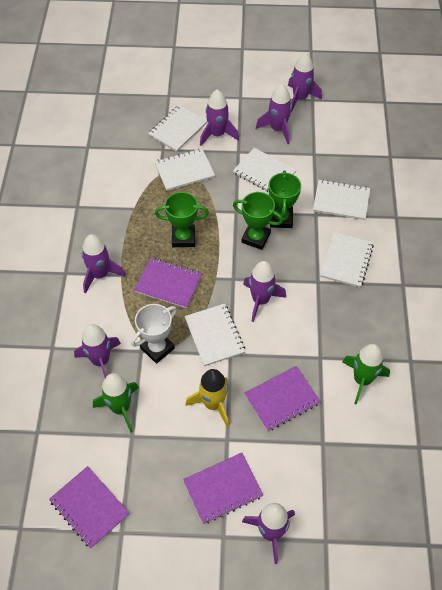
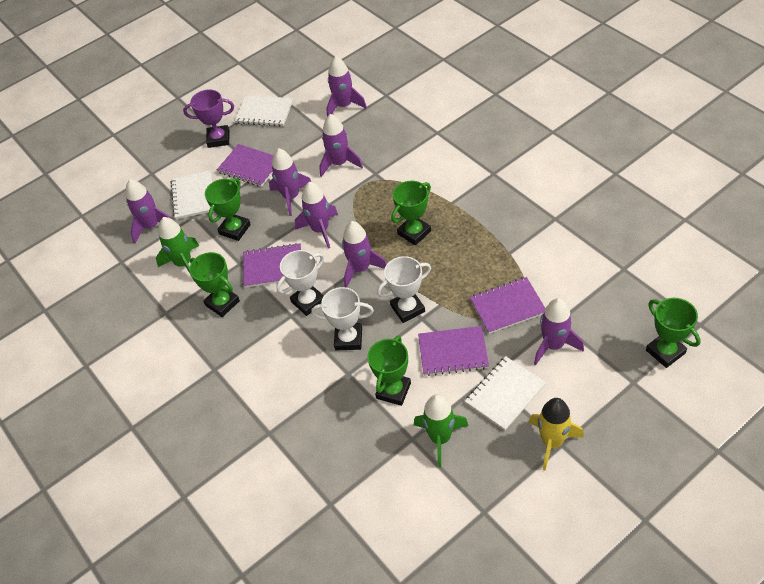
green trophy: [155,192,209,247] [233,192,283,250] [268,171,301,228] = 3 -> [189,252,240,317] [205,178,251,241] [368,336,411,406] [391,181,431,245] [646,298,701,368] = 5
purple trophy: none = 0 -> [183,89,234,148] = 1
white notebook: [148,105,207,152] [154,148,215,191] [184,304,246,366] [233,148,296,192] [313,179,370,220] [320,232,374,288] = 6 -> [171,170,212,219] [235,95,293,126] [465,356,546,430] = 3
white trophy: [131,304,177,364] = 1 -> [276,250,324,316] [311,287,374,350] [377,256,431,323] = 3

